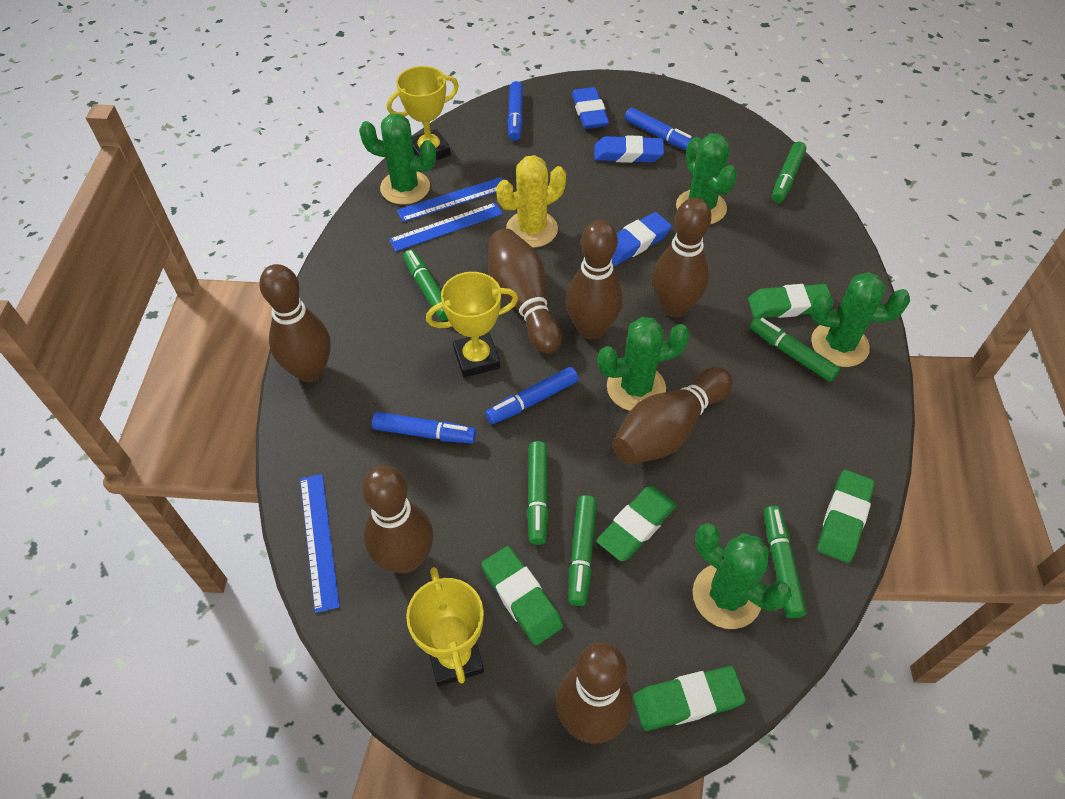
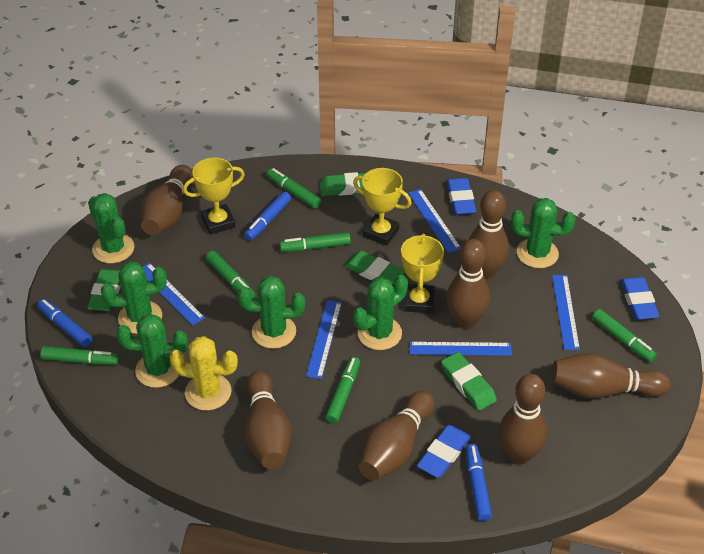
blue marker: [372,412,476,443] [485,367,579,424] [507,81,523,141] [625,108,693,150] = 4 -> [38,299,93,347] [244,192,291,240] [466,444,492,521] = 3
blue ruler: [300,474,340,613] [389,203,503,251] [397,177,503,222] = 3 -> [142,263,205,326] [306,300,342,379] [408,189,461,253] [410,342,512,356] [552,275,580,350] = 5
green cactus: [359,113,436,205] [598,317,690,411] [676,134,737,224] [693,523,792,629] [811,272,910,367] = 5 -> [88,193,134,263] [101,261,167,334] [116,314,188,388] [237,276,305,349] [353,275,408,350] [511,198,576,268] = 6
green eraser: [481,546,563,645] [596,486,677,561] [633,666,746,731] [748,284,834,318] [817,470,875,563] = 5 -> [87,269,120,311] [319,172,366,196] [344,251,405,285] [441,352,497,411] = 4

